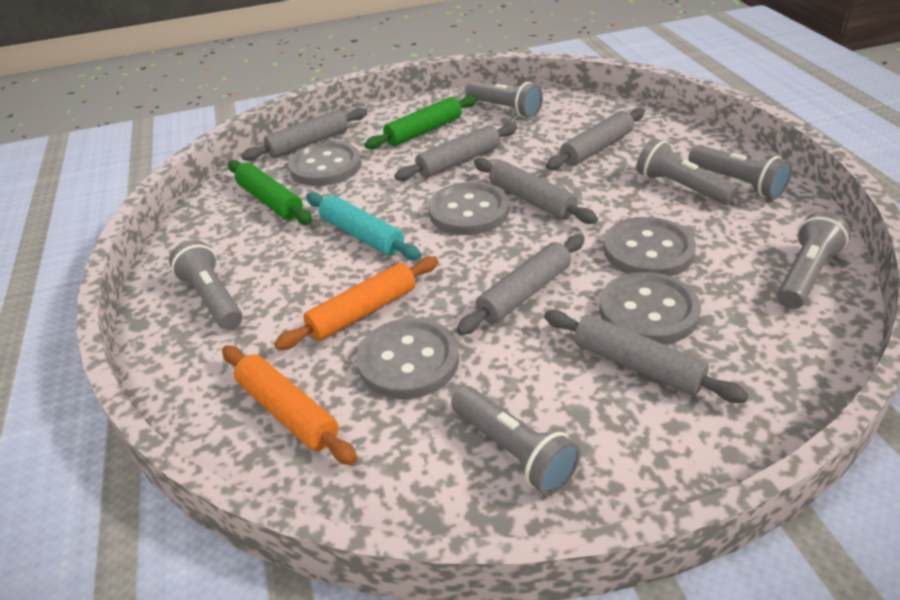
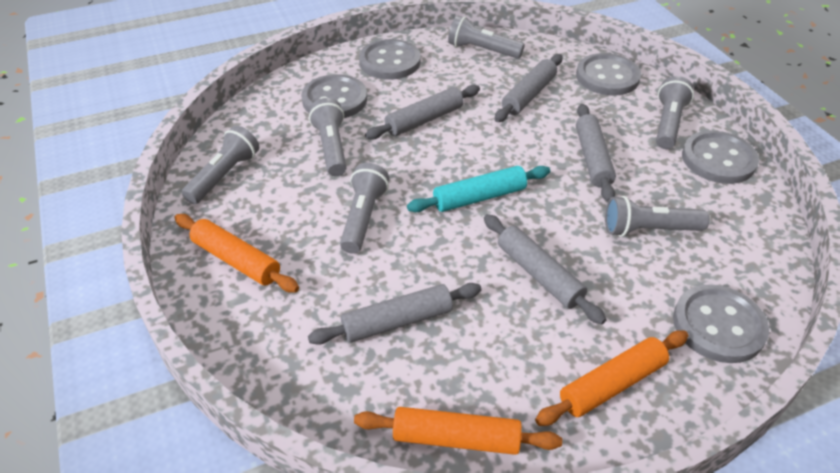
green rolling pin: [228,160,312,225] [365,95,477,149] = 2 -> none = 0
grey rolling pin: [241,108,367,161] [394,123,517,181] [456,234,585,335] [474,158,598,224] [544,310,749,403] [546,108,645,170] = 6 -> [308,283,482,345] [365,85,480,140] [484,214,606,325] [494,54,562,122] [576,104,616,202] = 5
orange rolling pin: [222,345,357,465] [274,256,439,350] = 2 -> [175,214,299,293] [354,407,562,455] [535,330,688,426] = 3

